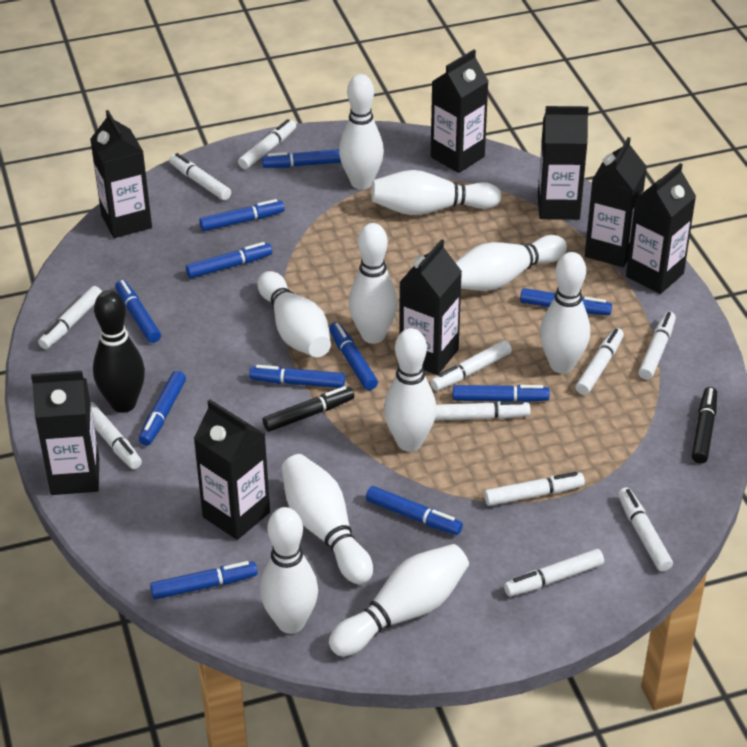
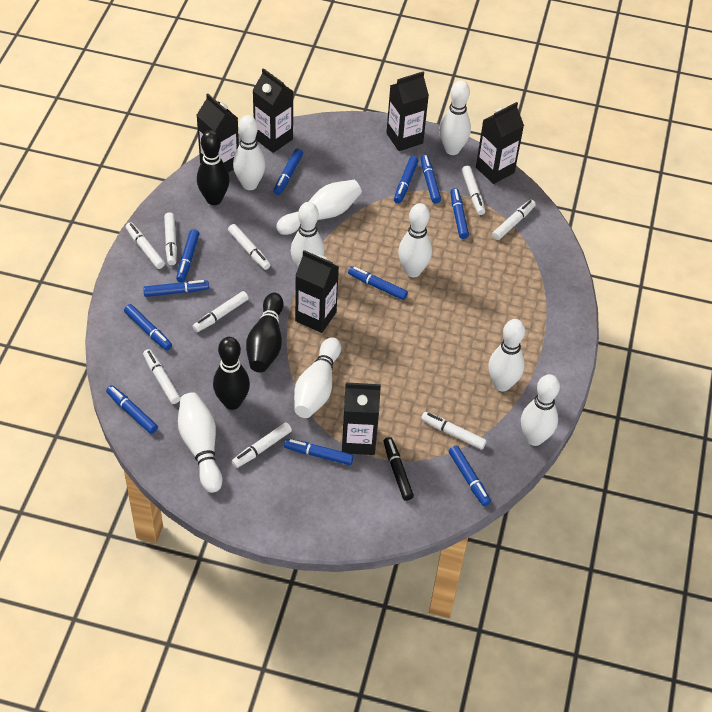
black bowling pin: [93,290,145,413] = 1 -> [197,130,230,205] [213,337,250,410] [246,293,284,373] = 3
black carton: [31,371,99,495] [90,110,152,238] [193,400,270,540] [399,239,462,375] [431,50,488,173] [538,106,589,220] [585,137,647,267] [626,163,696,294] = 8 -> [197,93,239,173] [252,68,294,153] [295,250,339,333] [342,382,381,455] [386,71,429,151] [476,102,524,184] = 6
black marker: [263,386,354,432] [692,387,717,464] = 2 -> [383,437,414,501] = 1
white bowling pin: [257,271,331,357] [260,507,318,634] [282,454,373,584] [329,544,469,656] [339,74,384,190] [349,223,398,344] [371,170,502,215] [384,328,436,451] [455,235,567,291] [540,252,590,374] = 10 -> [178,393,222,493] [233,115,266,190] [276,180,362,235] [291,202,325,269] [294,337,341,418] [398,203,432,277] [439,80,471,155] [488,319,525,391] [521,374,560,446] = 9
white marker: [38,286,102,349] [90,402,142,469] [169,153,231,200] [238,119,296,169] [430,340,512,391] [435,401,530,420] [484,472,585,506] [504,549,604,597] [576,328,624,395] [618,487,673,572] [638,311,676,380] = 11 -> [126,222,165,269] [143,349,180,404] [164,212,177,265] [192,291,249,332] [228,224,271,270] [232,422,292,468] [421,412,487,450] [462,166,485,215] [492,200,536,240] = 9

